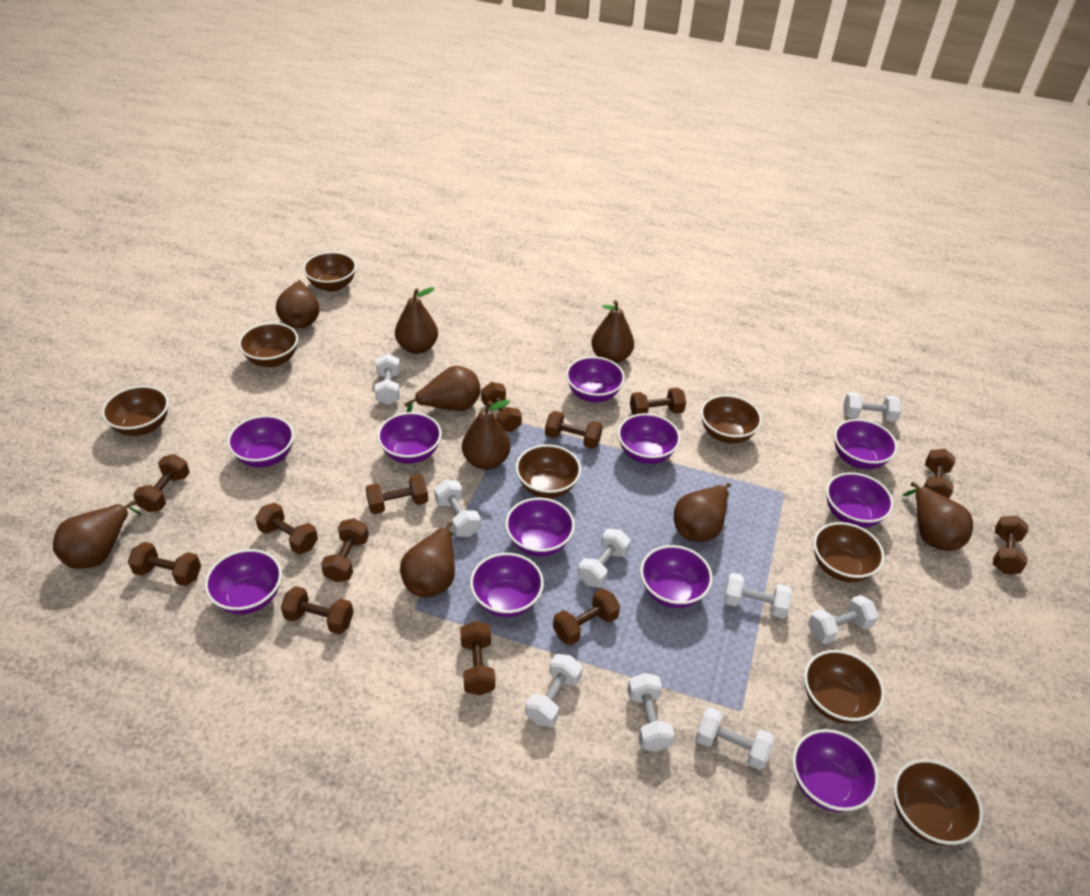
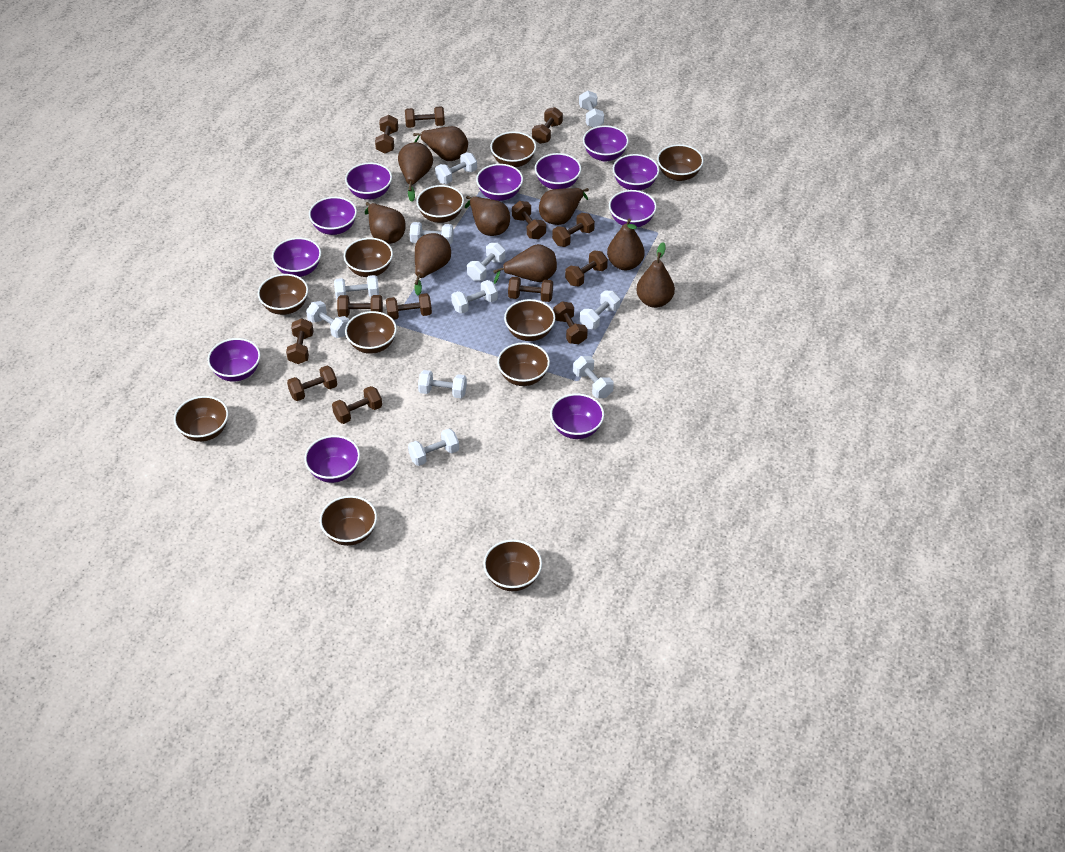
brown bowl: [102,386,169,436] [238,323,298,367] [303,252,357,292] [516,444,581,498] [701,395,762,444] [804,650,885,724] [813,522,885,582] [893,759,983,846] = 8 -> [174,396,228,442] [258,274,308,315] [320,496,377,546] [344,238,393,277] [345,311,397,354] [416,185,464,223] [483,540,542,591] [490,132,536,168] [497,342,550,386] [504,299,556,341] [657,144,704,181] = 11
white dumbbell: [375,354,400,404] [434,480,481,537] [525,654,583,727] [578,529,631,588] [627,673,675,752] [695,707,774,770] [724,573,792,619] [808,595,879,644] [843,392,902,422] = 9 -> [306,301,349,338] [334,275,379,300] [408,429,459,466] [410,222,454,245] [418,370,467,398] [435,153,477,184] [451,280,498,314] [467,243,505,281] [573,356,614,398] [579,91,604,127] [580,291,620,329] = 11

